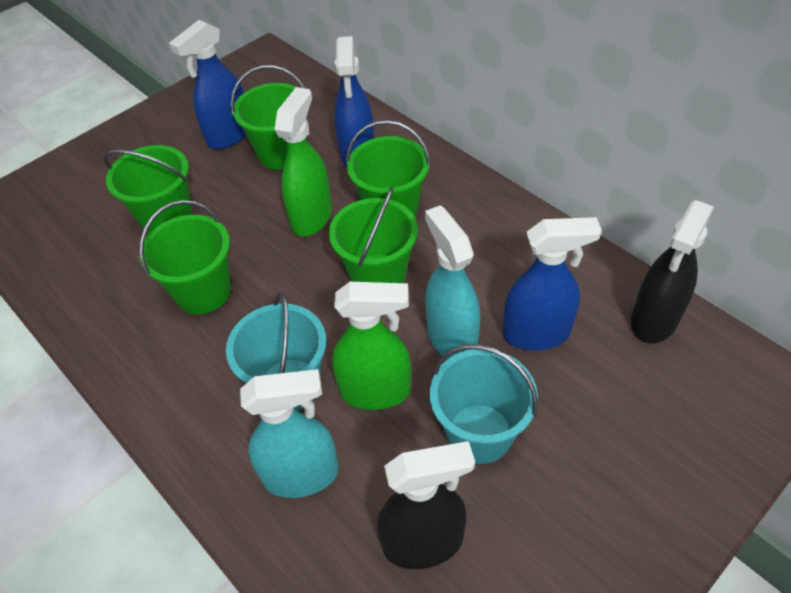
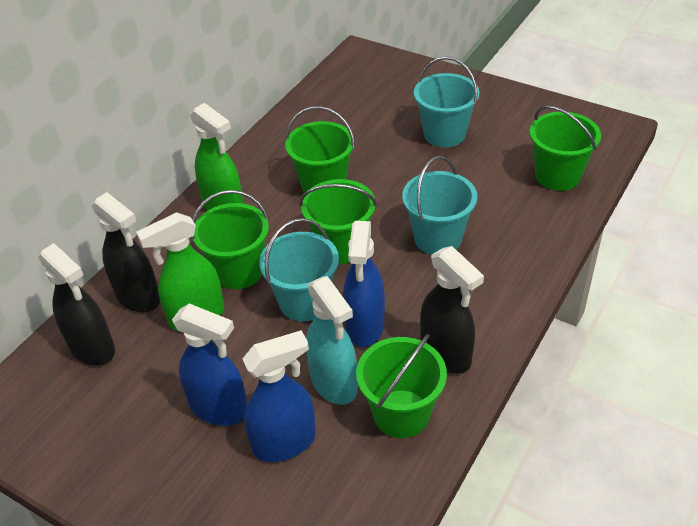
black spray bottle: [377,441,475,569] [631,200,714,343] = 2 -> [38,243,115,366] [91,192,160,312] [420,246,484,374] = 3
turquoise bucket: [226,292,326,411] [430,344,538,464] = 2 -> [259,218,339,322] [402,156,477,255] [414,56,479,148] = 3
turquoise spray bottle: [240,369,339,498] [425,205,481,359] = 2 -> [306,276,358,405] = 1

